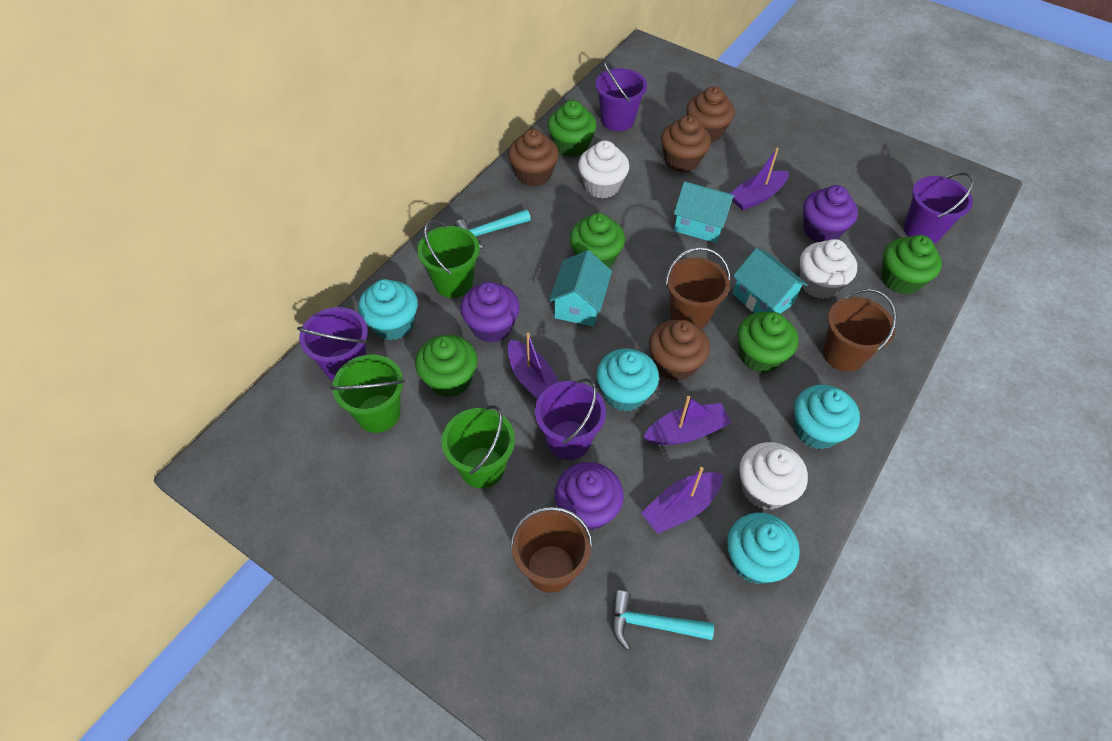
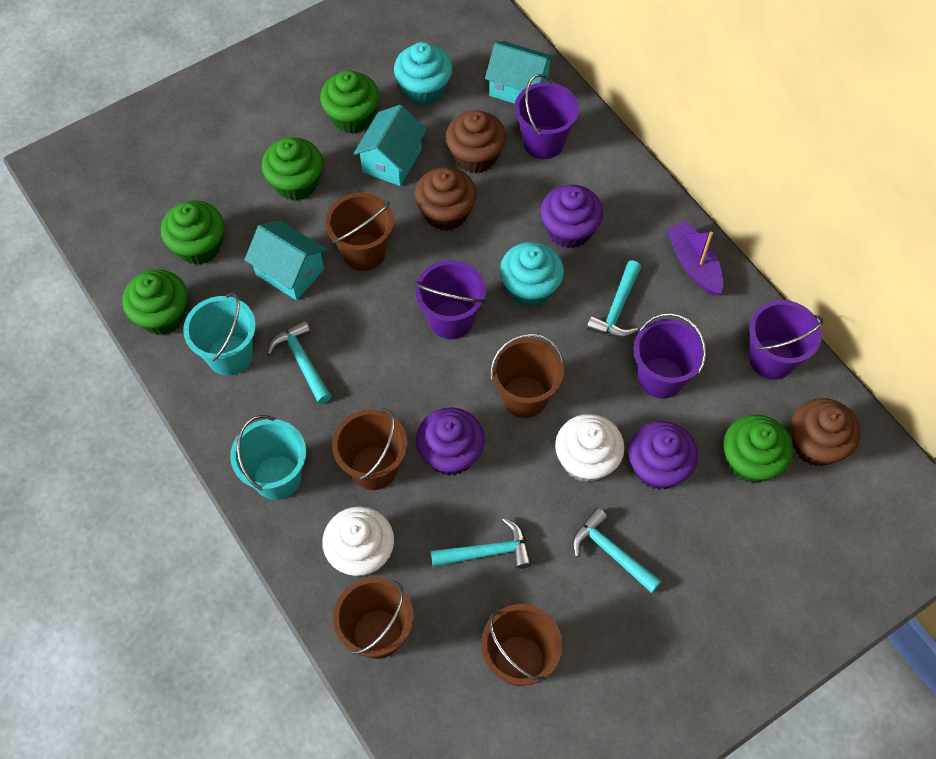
brown bucket: [510,507,593,593] [665,247,731,329] [823,289,897,372] = 3 -> [325,193,394,271] [332,408,408,490] [333,577,414,659] [481,604,563,686] [490,333,564,418] = 5
brown cupcake: [508,129,559,187] [649,319,710,381] [661,115,711,172] [686,86,735,142] = 4 -> [415,167,477,231] [446,110,506,173] [791,398,860,466] = 3
green bucket: [330,355,405,433] [417,220,480,298] [441,405,515,488] = 3 -> none = 0
purple boat: [508,333,559,399] [641,467,723,534] [643,396,732,445] [729,148,789,211] = 4 -> [666,221,723,296] = 1
turquoise bucket: none = 0 -> [183,293,256,376] [230,415,306,500] = 2
turquoise cupcake: [358,279,418,340] [596,349,659,412] [727,513,800,584] [794,385,860,449] = 4 -> [394,42,452,105] [500,242,564,307] = 2
turquoise hammer: [455,209,531,249] [612,591,714,650] = 2 -> [267,320,332,404] [431,518,532,569] [572,508,662,593] [587,260,641,338] = 4
white cupcake: [578,140,629,199] [739,442,808,510] [800,239,857,299] = 3 -> [322,507,394,577] [555,414,625,483] = 2

